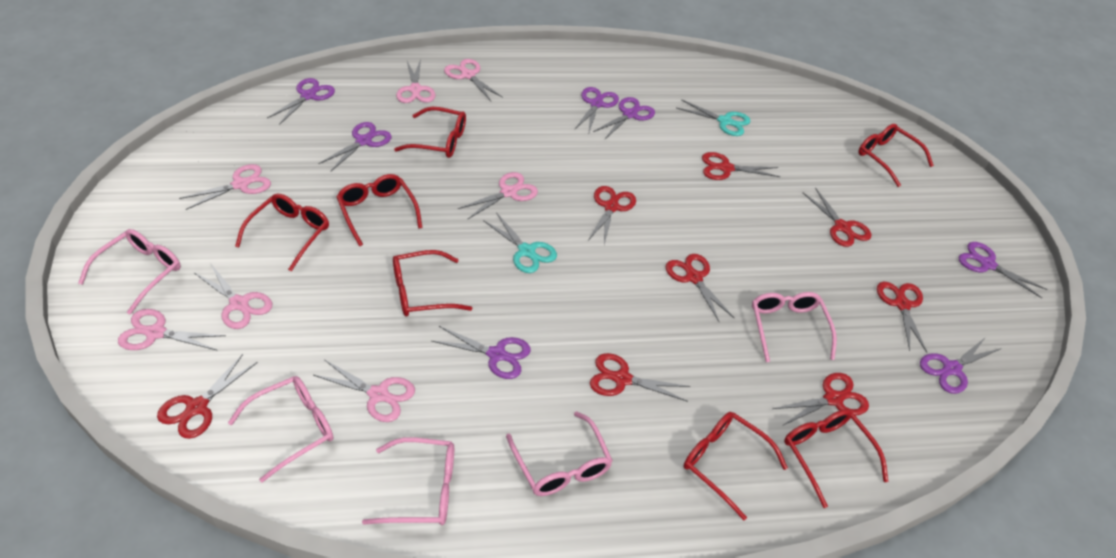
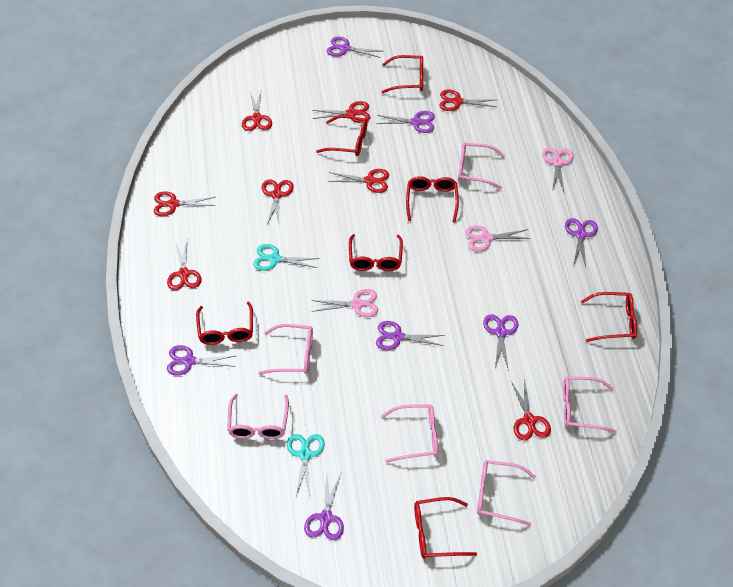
pink glasses: [78,229,181,315] [228,376,333,482] [362,437,454,525] [506,411,613,496] [752,292,837,362] = 5 -> [227,394,289,439] [258,324,313,374] [381,404,438,463] [458,143,505,189] [477,460,536,526] [563,377,617,433] = 6
pink scissors: [118,309,226,351] [179,164,271,210] [194,263,273,329] [314,359,415,422] [396,59,436,103] [444,59,503,101] [458,172,538,219] = 7 -> [311,289,378,317] [466,225,531,251] [542,148,574,192] = 3

